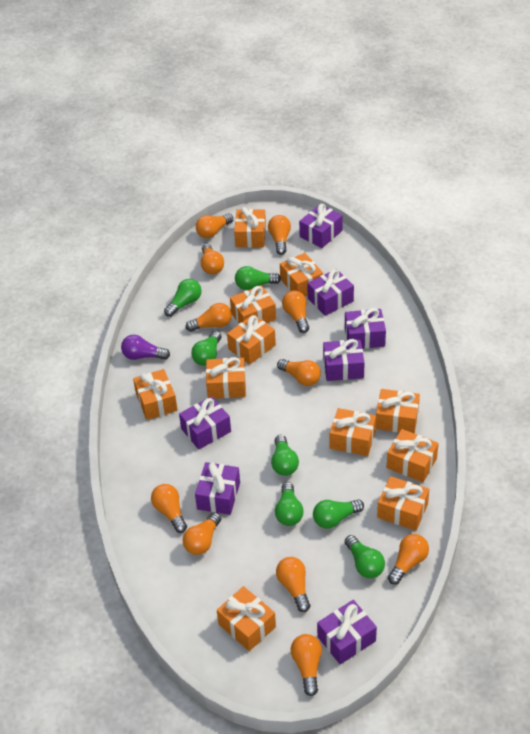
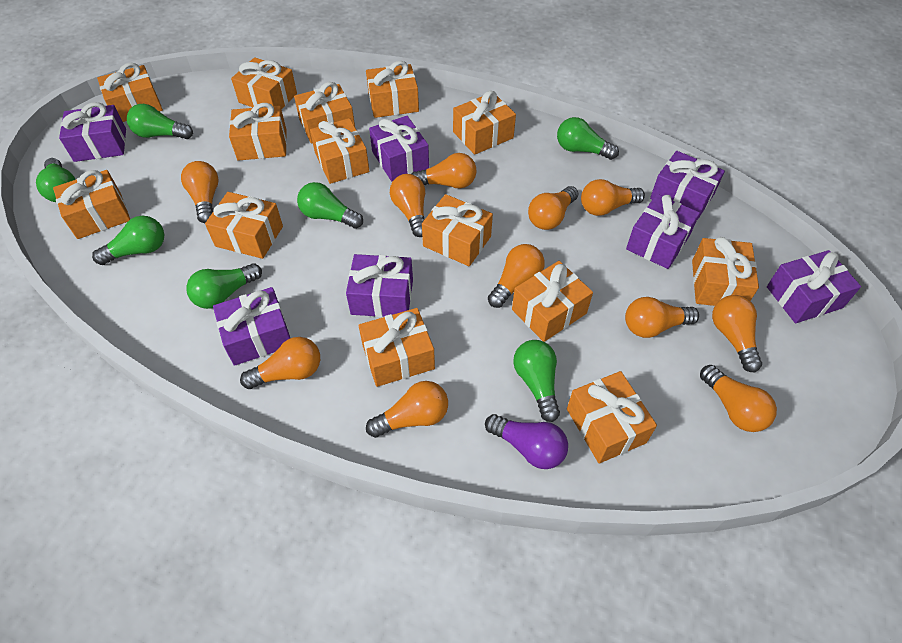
orange gift: [133,369,178,420] [206,357,246,399] [217,586,276,651] [227,315,276,365] [230,285,276,324] [234,207,266,248] [280,253,323,296] [330,408,376,456] [376,389,420,434] [377,476,430,531] [387,429,439,482] = 11 -> [53,170,130,239] [97,63,163,122] [205,192,283,259] [229,103,287,161] [231,57,297,109] [294,82,355,144] [310,118,369,184] [359,308,435,387] [366,61,419,118] [422,194,493,266] [453,91,516,155] [512,261,593,342] [567,371,657,463] [692,237,759,306] = 14

